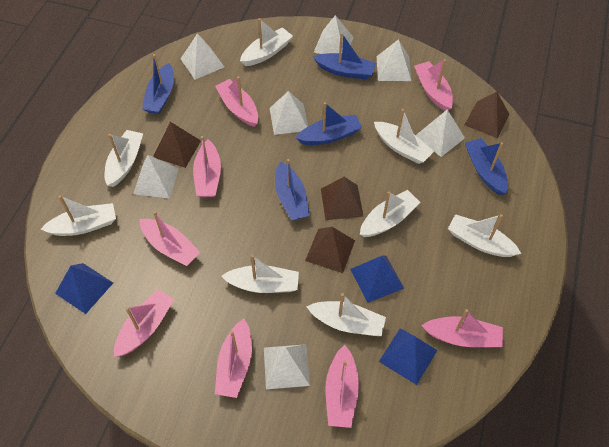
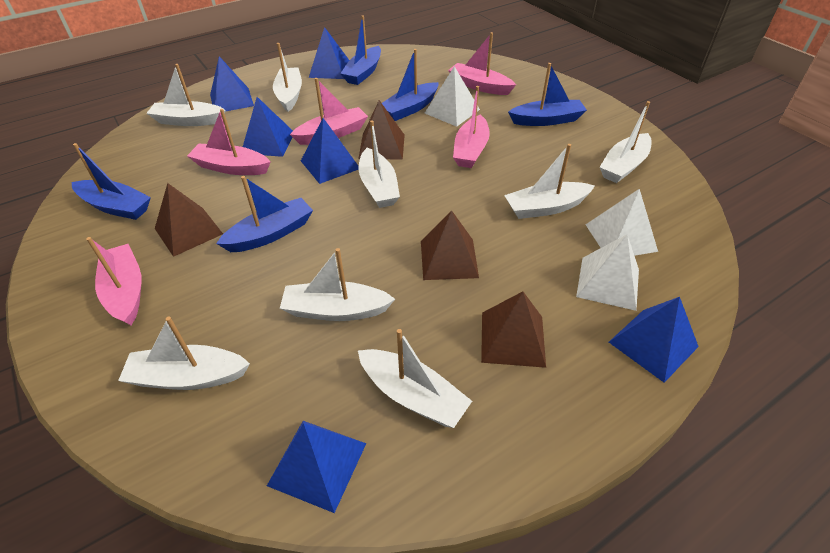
blue pyramid: [55,263,113,314] [350,255,404,303] [379,328,437,385] = 3 -> [210,56,254,112] [243,97,293,157] [267,421,366,513] [301,118,359,184] [309,27,349,79] [609,297,699,383] = 6
pink boat: [114,289,174,357] [140,211,200,266] [193,136,221,197] [215,76,258,127] [215,319,252,398] [325,345,359,428] [414,59,453,111] [421,309,503,347] = 8 -> [86,237,141,325] [187,109,270,175] [290,78,368,145] [448,32,516,95] [453,86,490,168] = 5
white pyramid: [133,155,179,199] [181,34,224,80] [264,344,310,389] [270,91,308,135] [314,15,354,54] [377,39,412,81] [416,109,465,157] = 7 -> [425,66,480,127] [576,234,639,311] [586,189,658,256] = 3

